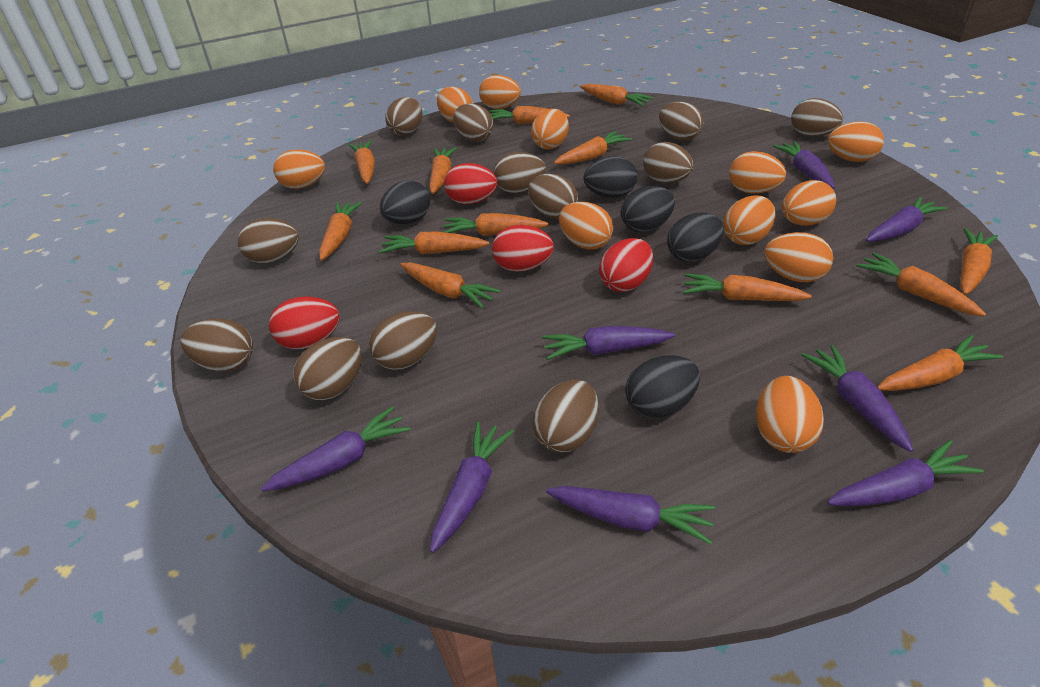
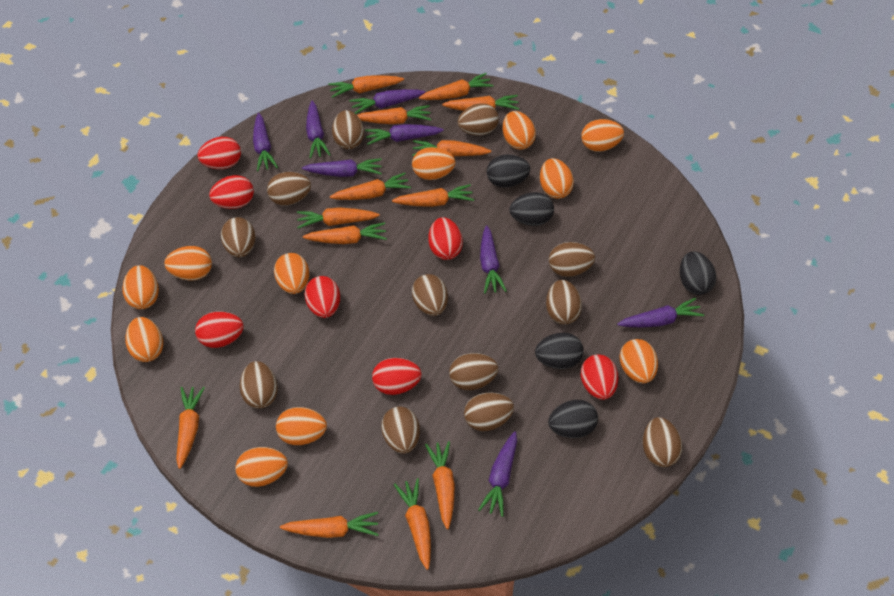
red egg: [269,296,340,349] [444,163,497,204] [492,225,554,272] [599,238,653,292] = 4 -> [195,312,244,348] [198,137,241,169] [209,175,254,209] [305,276,340,318] [372,358,422,395] [429,217,463,260] [581,354,618,400] = 7

